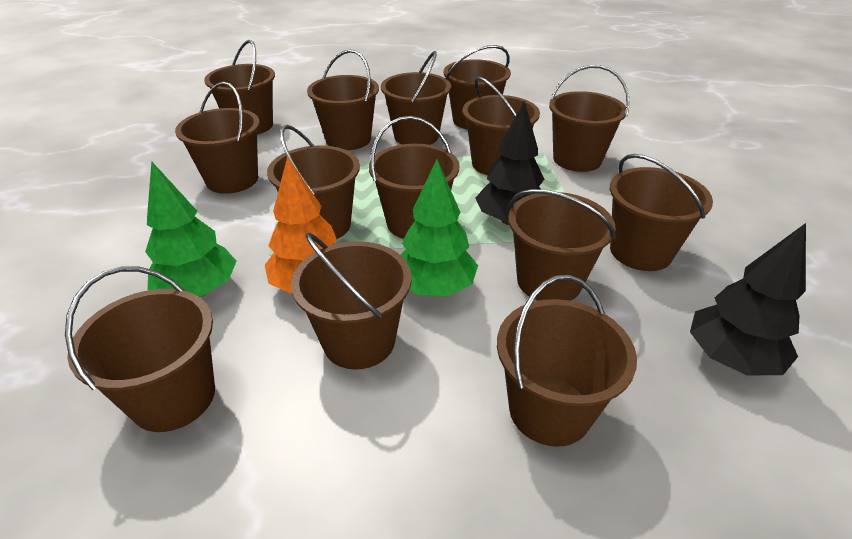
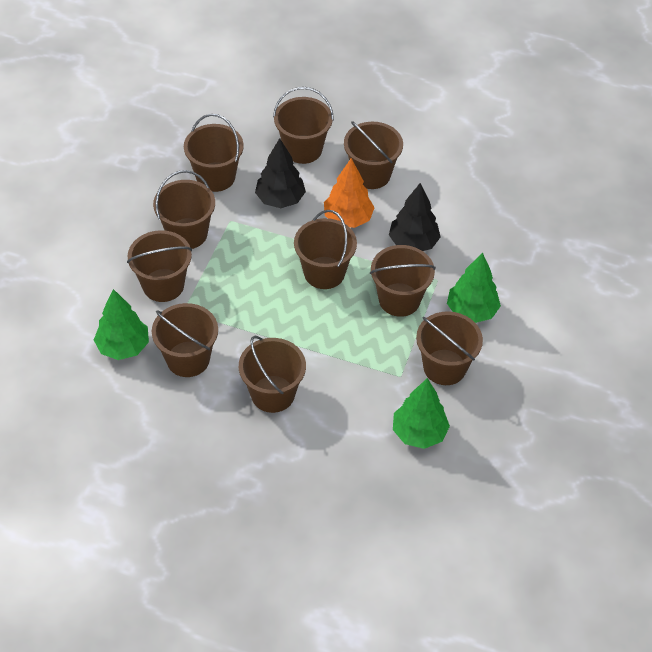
brown bucket: [65,267,215,432] [175,81,260,194] [204,40,275,135] [267,125,360,239] [291,232,412,370] [307,49,379,150] [369,116,460,239] [381,51,451,145] [444,45,511,130] [463,77,540,175] [497,275,637,447] [508,189,616,301] [549,65,630,172] [610,154,713,271] = 14 -> [127,230,192,302] [152,303,218,377] [153,170,215,249] [184,114,244,192] [239,336,306,413] [273,87,334,164] [294,210,357,289] [344,121,403,189] [370,245,436,317] [416,311,483,385] = 10
green tree: [145,161,236,297] [400,159,478,296] = 2 -> [94,289,149,360] [393,378,450,449] [447,252,501,323] = 3

